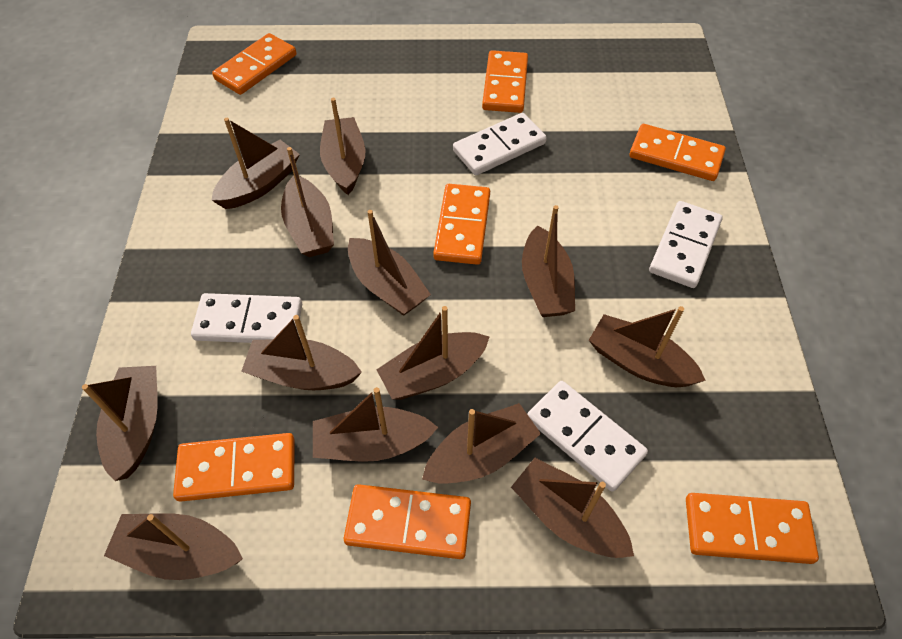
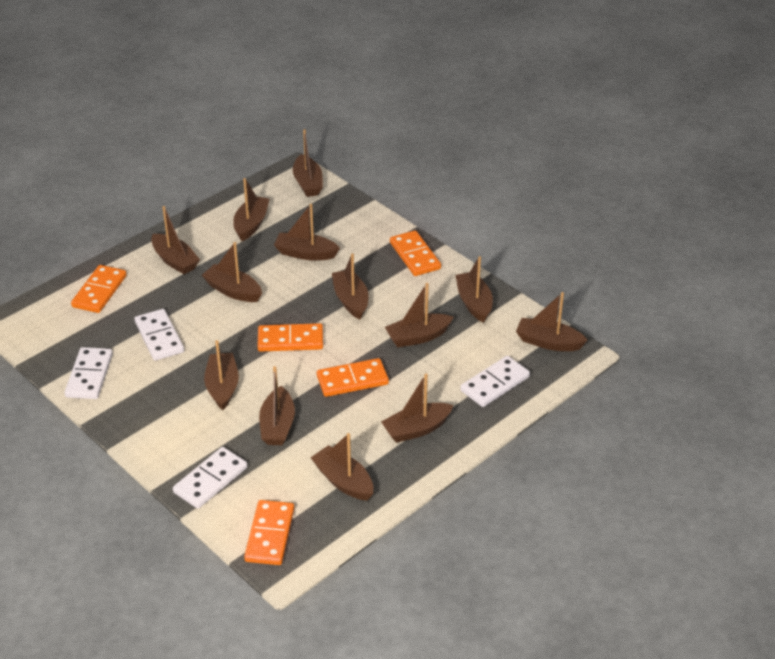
orange domino: [173,433,295,502] [212,33,297,95] [344,484,471,559] [433,184,490,265] [482,50,528,113] [630,124,726,181] [686,493,819,564] = 7 -> [71,265,127,313] [244,500,294,565] [258,323,323,352] [317,358,389,397] [390,230,441,276] = 5

